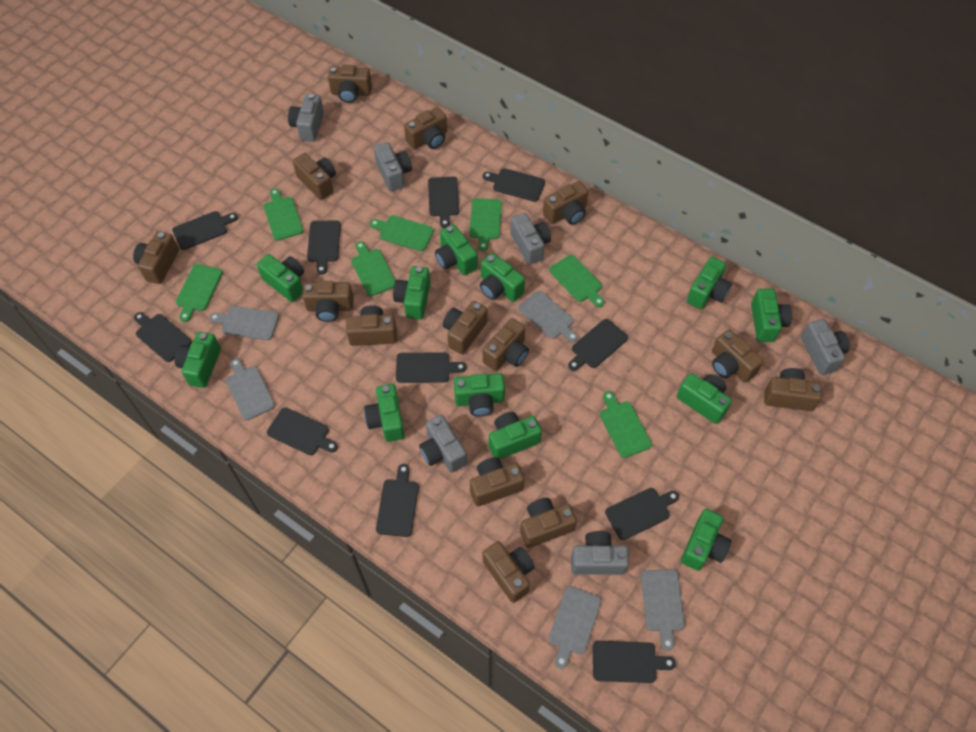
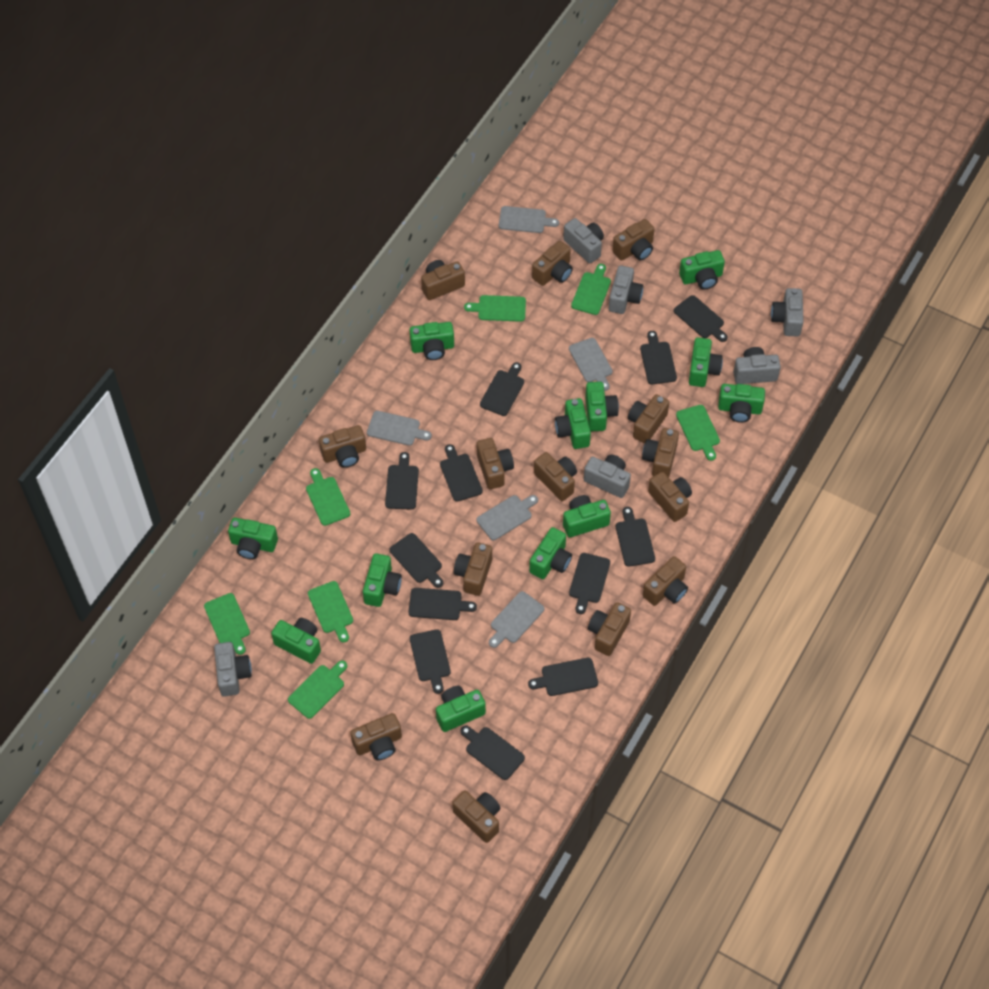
black cutting board: [134,312,192,362] [172,211,238,250] [267,407,338,455] [307,221,341,275] [376,464,419,537] [396,353,466,383] [428,177,459,228] [483,168,545,202] [568,319,628,371] [593,641,676,683] [605,488,679,540] = 11 -> [385,452,419,510] [390,533,443,588] [408,588,477,620] [410,629,451,694] [440,444,483,502] [460,725,525,780] [480,362,524,416] [528,658,598,696] [569,553,610,614] [616,507,655,567] [640,331,677,384] [674,295,727,342] = 12

